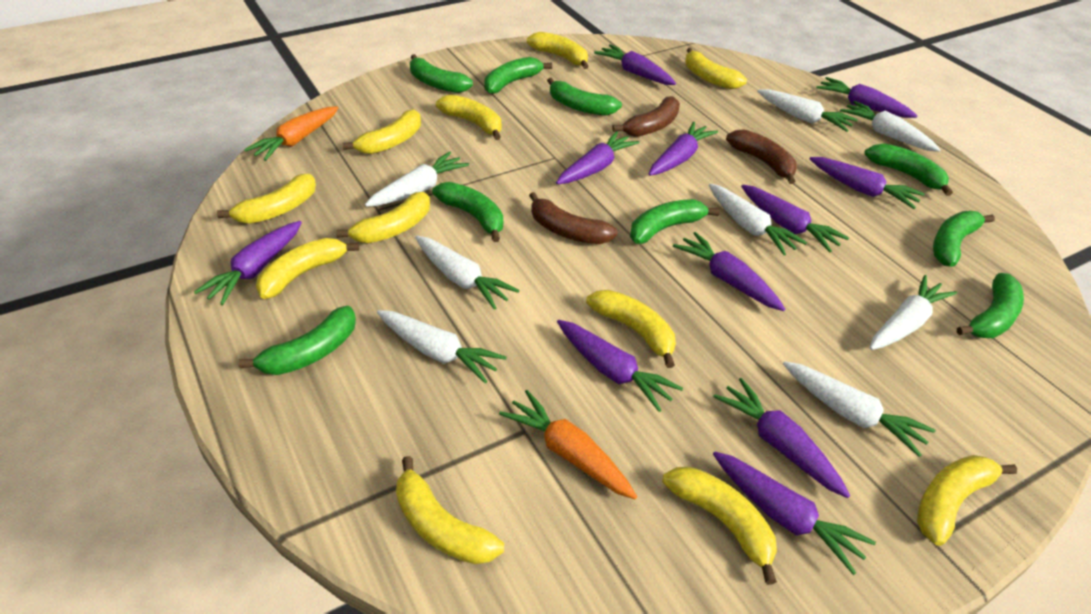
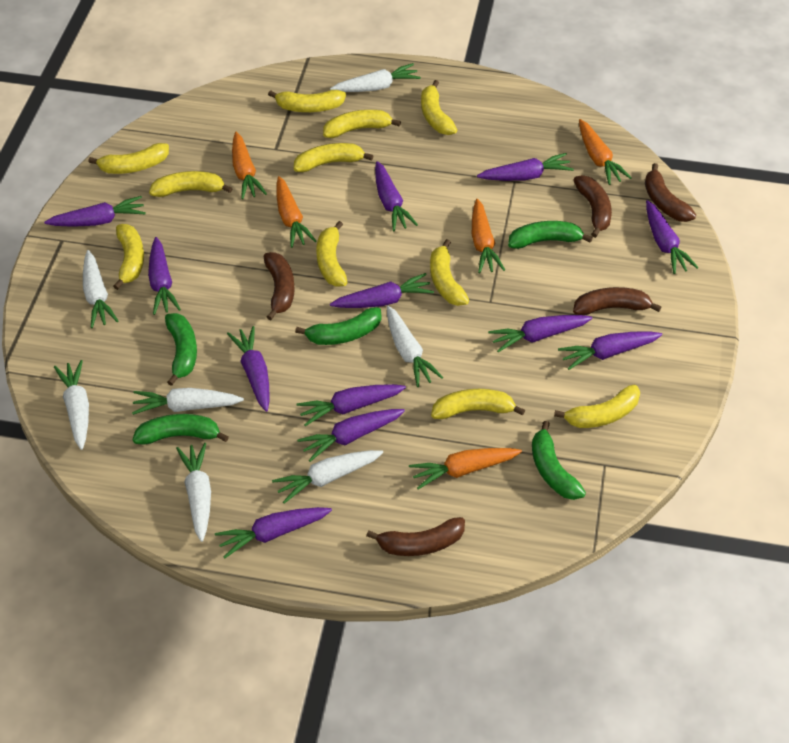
brown banana: [529,192,618,244] [612,96,680,137] [726,129,797,184] = 3 -> [264,252,295,320] [366,517,465,556] [573,175,612,238] [573,287,661,315] [645,163,696,222] = 5
green banana: [238,306,356,375] [410,54,473,93] [432,182,503,242] [484,57,552,94] [547,77,622,115] [630,199,720,244] [865,143,953,196] [933,211,995,267] [957,273,1024,338] = 9 -> [132,414,229,445] [165,313,197,386] [295,307,381,345] [508,221,593,249] [532,421,586,500] = 5
orange carrot: [244,106,338,161] [499,390,637,499] = 2 -> [232,132,267,200] [276,176,316,248] [409,448,522,489] [472,199,505,273] [579,119,632,185] = 5
purple carrot: [194,221,302,305] [556,131,639,184] [557,320,683,412] [594,44,676,85] [649,122,718,176] [673,232,785,311] [713,378,850,498] [713,452,876,575] [741,185,849,252] [810,157,925,209] [816,77,918,118] = 11 -> [44,196,146,227] [148,237,181,315] [215,507,332,558] [227,326,269,412] [296,384,406,426] [297,409,405,462] [330,273,434,308] [375,161,418,231] [477,153,574,181] [488,315,593,352] [558,331,662,370] [646,200,699,274] = 12
white carrot: [365,152,469,207] [377,310,507,383] [415,235,520,310] [709,184,807,256] [757,89,858,132] [783,361,935,457] [840,101,941,152] [870,275,957,350] = 8 -> [54,360,89,450] [83,250,118,328] [132,388,244,415] [176,443,211,542] [272,450,383,504] [330,63,421,92] [387,306,443,387] = 7

